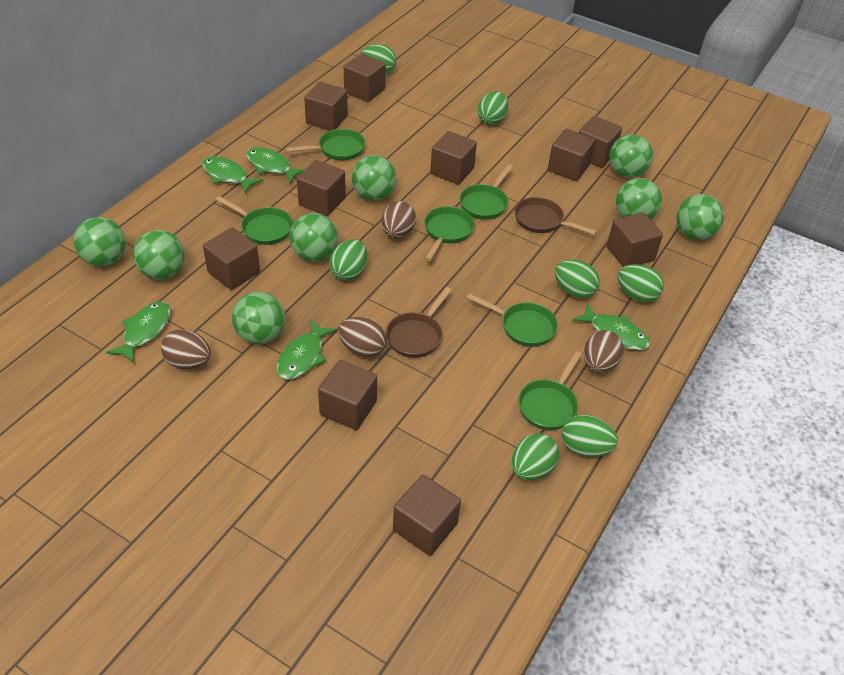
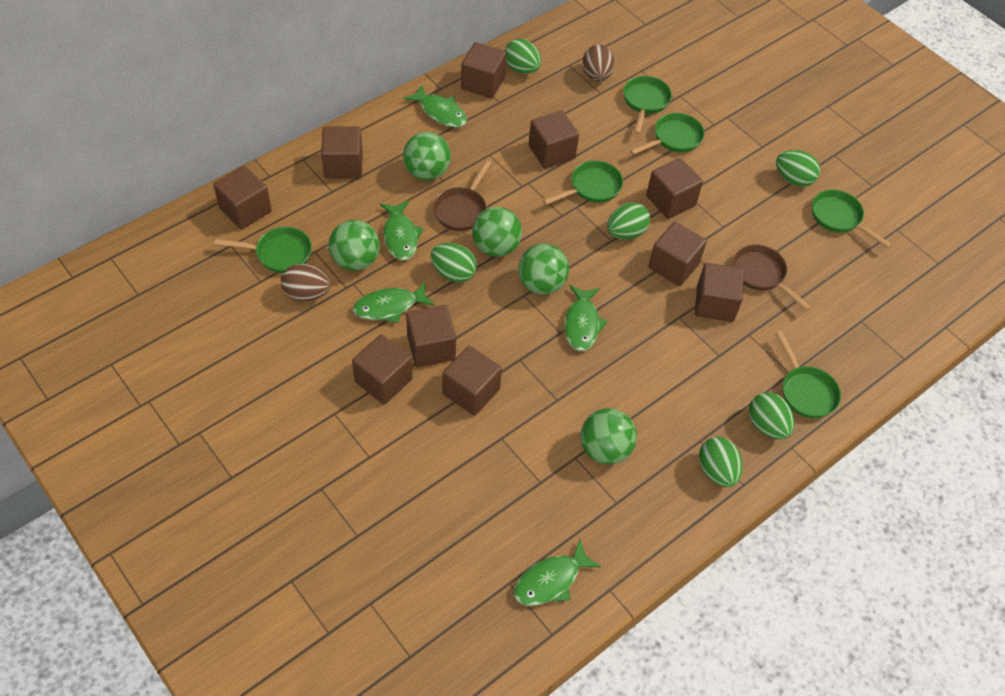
brown egg: [161,329,211,369] [338,317,387,358] [381,201,416,238] [584,330,624,373] = 4 -> [281,264,331,301] [583,45,615,82] = 2
green ball: [73,217,126,266] [133,230,185,280] [232,292,285,344] [290,213,338,261] [352,155,396,201] [609,134,653,178] [616,178,662,219] [676,194,724,240] = 8 -> [329,220,380,271] [403,132,451,180] [472,207,522,257] [518,244,569,295] [581,408,637,464] = 5
green egg: [329,239,367,280] [361,44,396,73] [478,91,508,125] [512,433,559,480] [555,260,600,298] [562,415,618,457] [617,264,664,302] = 7 -> [431,243,477,282] [505,39,541,74] [607,202,650,239] [699,437,743,487] [749,392,794,439] [776,150,820,187] = 6

